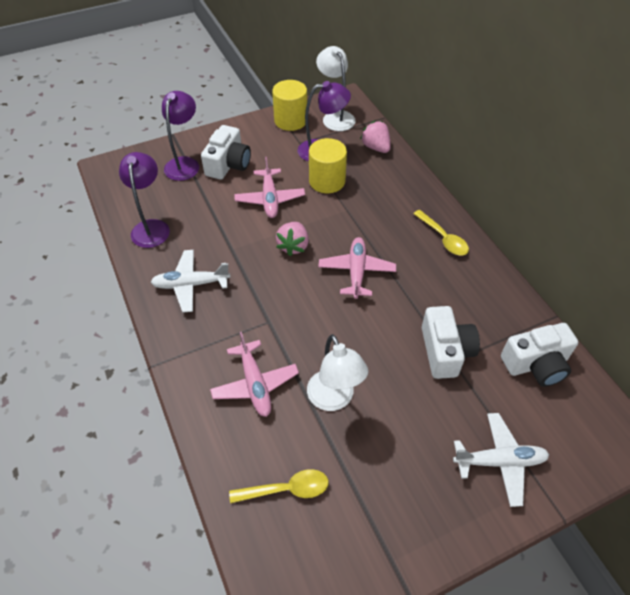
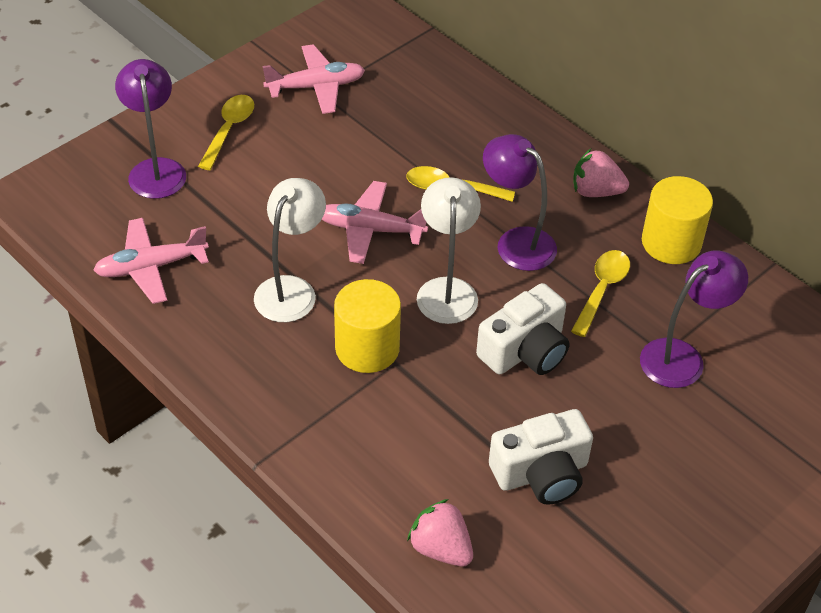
white camera: [201,125,251,180] [422,306,480,379] [501,323,578,387] = 3 -> [476,283,569,375] [489,409,593,505] = 2
white plane: [151,250,230,313] [453,413,549,507] = 2 -> none = 0
yellow spoon: [229,469,329,503] [413,210,469,255] = 2 -> [198,95,254,170] [406,166,515,202] [571,250,630,337] = 3

